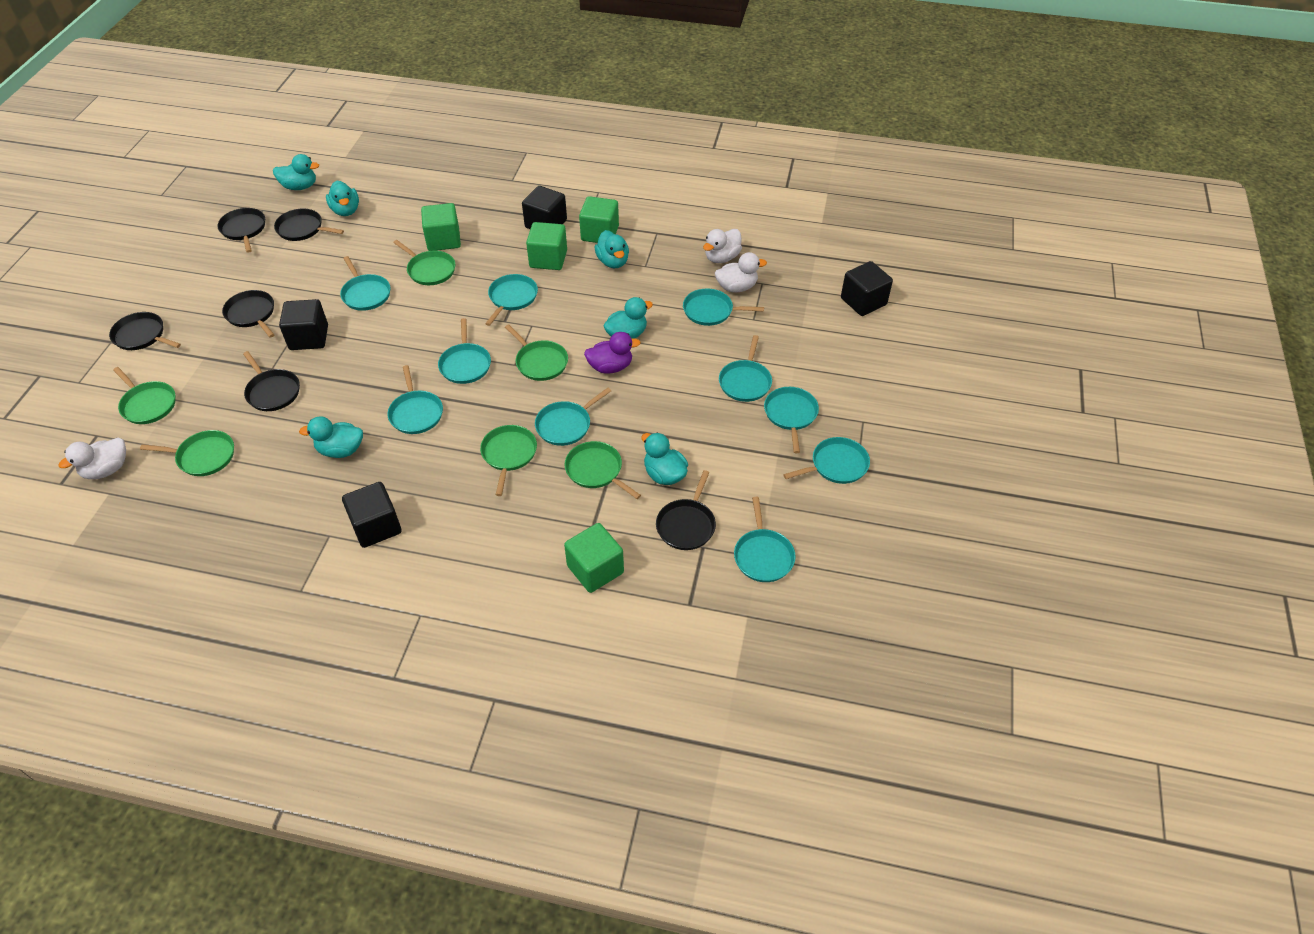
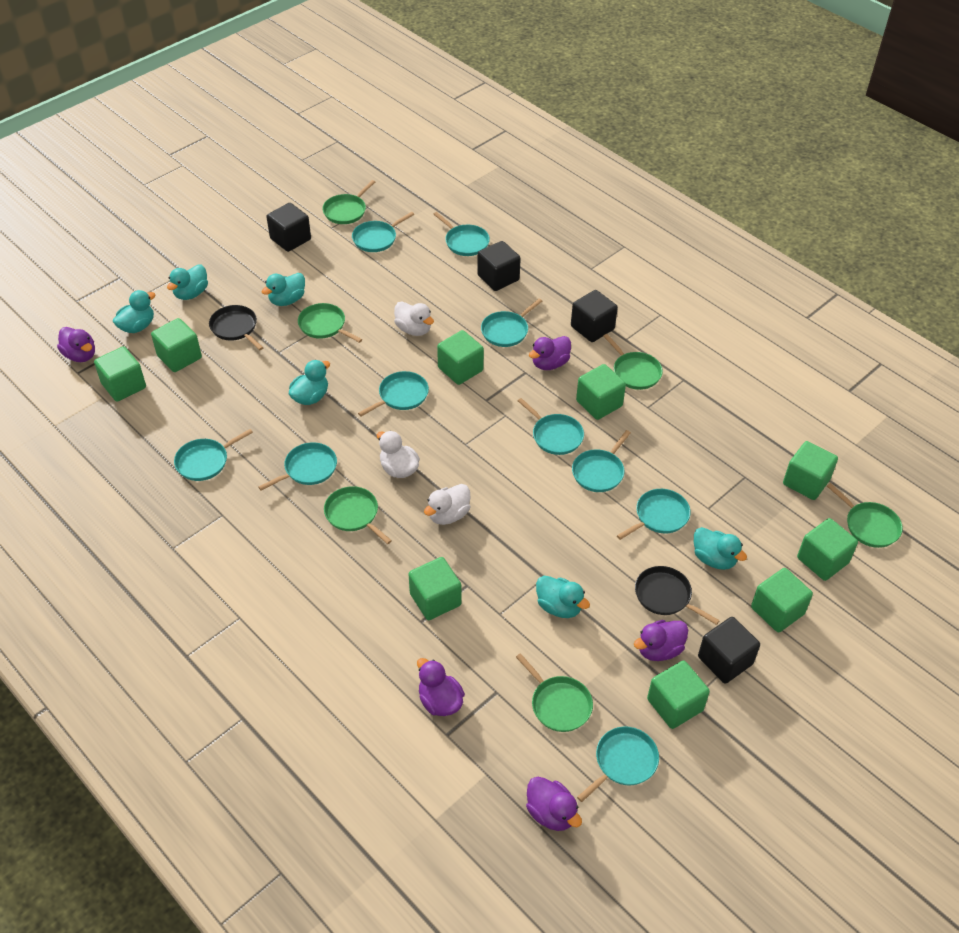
black pan: [109,312,181,350] [217,208,265,253] [222,290,275,338] [243,351,300,411] [274,208,344,241] [656,470,716,550] = 6 -> [209,305,263,350] [635,566,720,625] = 2
green cube: [421,203,461,251] [526,222,567,270] [564,523,624,593] [579,196,619,243] = 4 -> [94,346,146,402] [151,318,202,372] [409,557,461,620] [437,330,484,385] [576,364,626,420] [647,661,710,729] [751,568,813,632] [783,441,838,500] [797,518,858,581] = 9
purple duck: [584,332,641,374] = 1 -> [57,327,95,362] [417,658,465,716] [526,777,582,831] [529,336,571,370] [634,620,688,661] = 5

